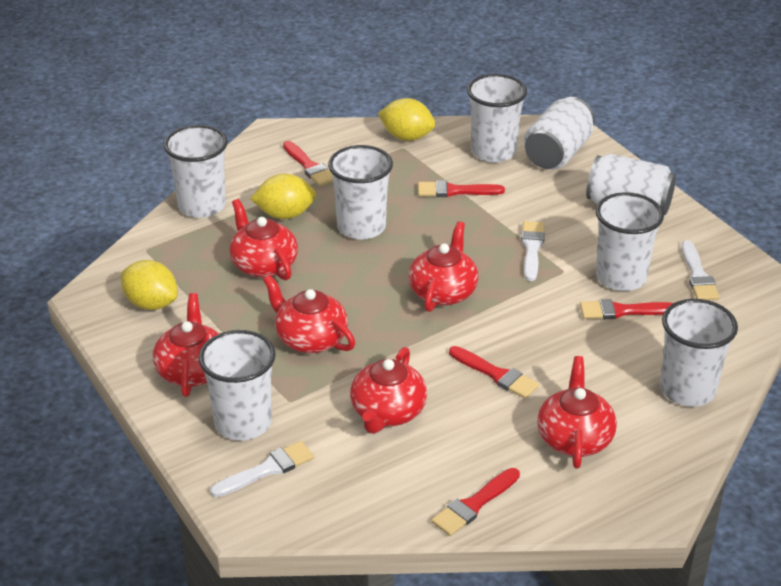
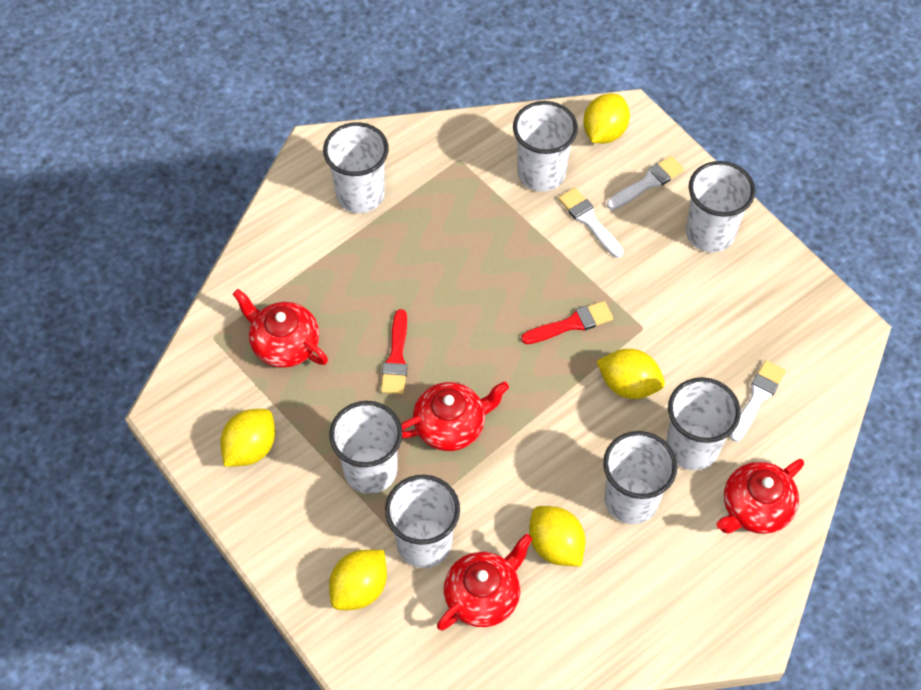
red brush: [283,141,333,186] [418,180,505,197] [431,468,520,536] [449,346,539,399] [580,299,673,319] = 5 -> [381,309,407,394] [521,301,613,344] = 2
red teapot: [153,293,219,397] [229,199,298,281] [263,275,355,353] [350,347,427,434] [409,221,478,312] [537,356,617,469] = 6 -> [233,289,328,368] [401,381,509,451] [437,534,532,631] [716,459,804,534] = 4
white can: [524,97,595,169] [586,154,676,215] = 2 -> none = 0
white cup: [164,125,227,218] [198,330,276,440] [328,145,393,240] [467,74,527,162] [596,192,664,291] [660,299,738,407] = 6 -> [323,122,389,213] [329,401,403,494] [385,475,460,568] [513,101,578,192] [603,431,677,524] [666,377,741,470] [686,161,755,252] = 7
yellow lemon: [121,260,178,310] [250,174,316,219] [378,98,435,141] = 3 -> [220,409,275,467] [329,550,387,610] [529,506,585,566] [583,94,630,143] [596,349,665,399] = 5

